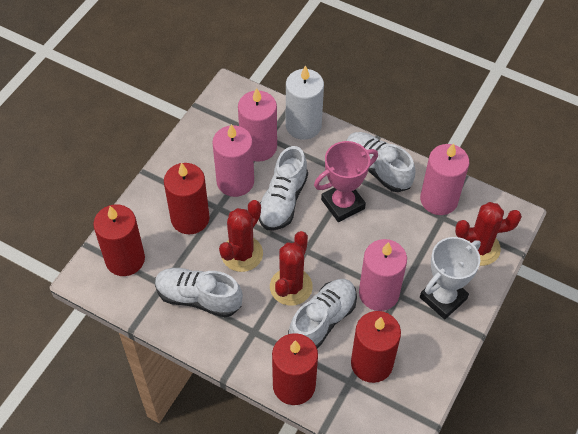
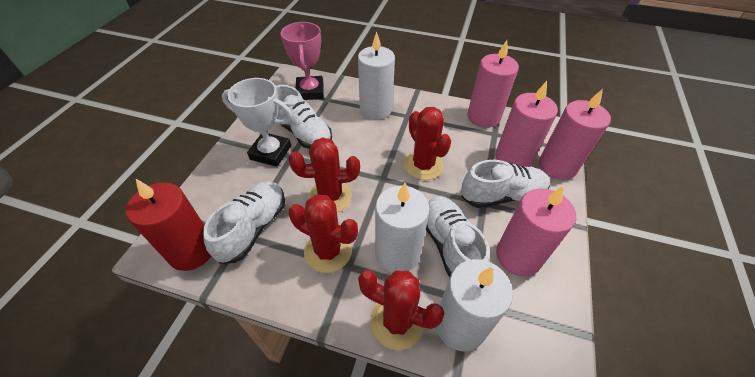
red cactus: [219,200,263,272] [270,231,313,306] [455,202,522,266] = 3 -> [288,195,358,273] [289,137,360,212] [358,270,445,350] [404,107,451,180] = 4
red candle: [93,204,145,276] [164,163,210,234] [272,333,318,405] [351,311,401,383] = 4 -> [126,179,211,271] = 1
white candle: [286,65,324,140] = 1 -> [358,32,395,119] [375,183,429,273] [436,259,513,352] = 3

